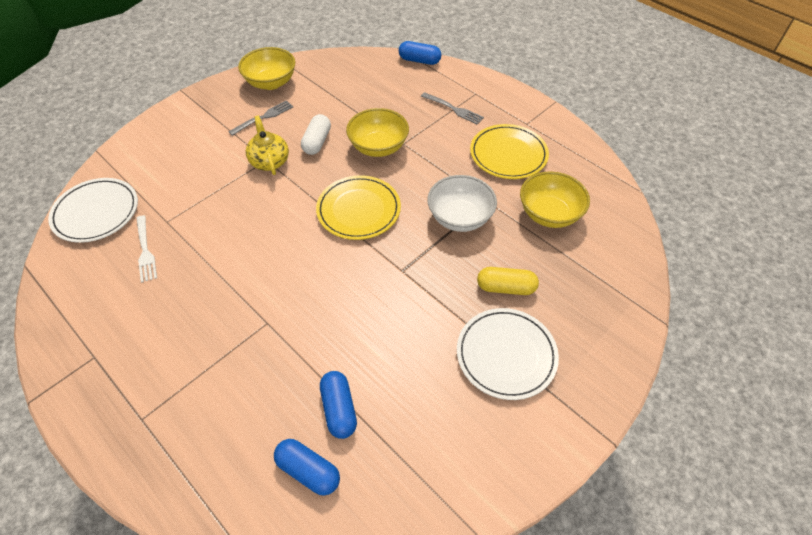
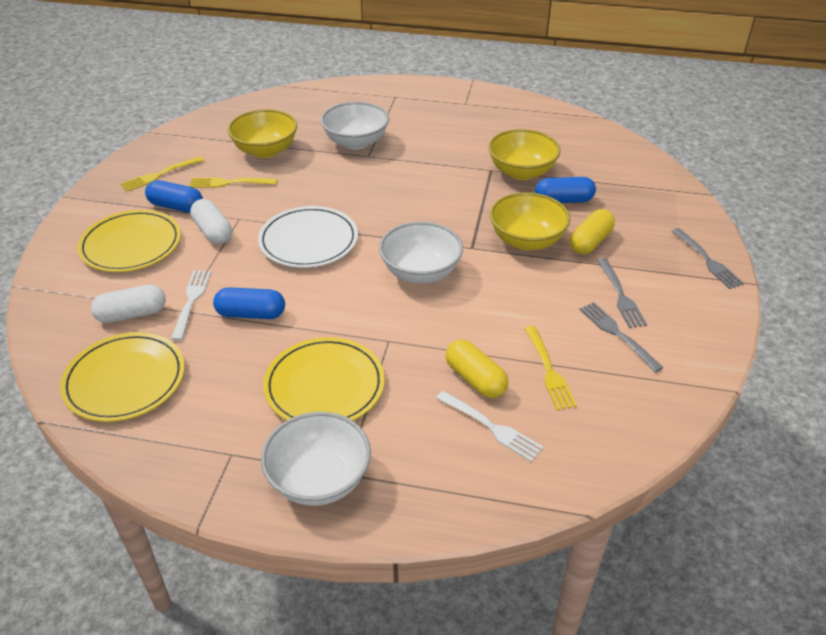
grey fork: [228,100,293,136] [421,92,484,125] = 2 -> [579,302,663,372] [597,258,647,328] [672,228,744,289] = 3
white bowl: [427,175,497,232] = 1 -> [261,412,371,506] [321,102,389,150] [379,222,463,284] = 3
white capsule: [301,114,331,155] = 1 -> [91,285,166,323] [190,199,232,244] = 2
white fork: [136,215,157,283] = 1 -> [171,270,211,341] [436,391,543,462] = 2
white plate: [48,178,138,243] [457,308,559,400] = 2 -> [258,206,358,268] = 1
yellow capsule: [477,267,539,295] = 1 -> [445,340,508,398] [570,209,615,254] = 2
yellow fork: none = 0 -> [120,156,205,191] [189,178,277,188] [524,326,577,410] = 3
yellow plate: [316,175,401,240] [470,124,549,179] = 2 -> [60,332,185,422] [77,210,181,272] [263,337,385,421] = 3
yellow teapot: [246,116,289,175] = 1 -> none = 0

